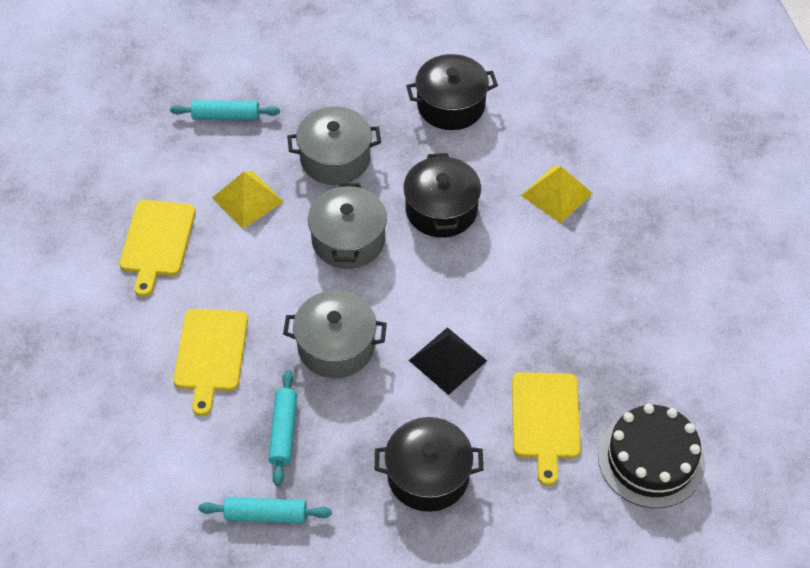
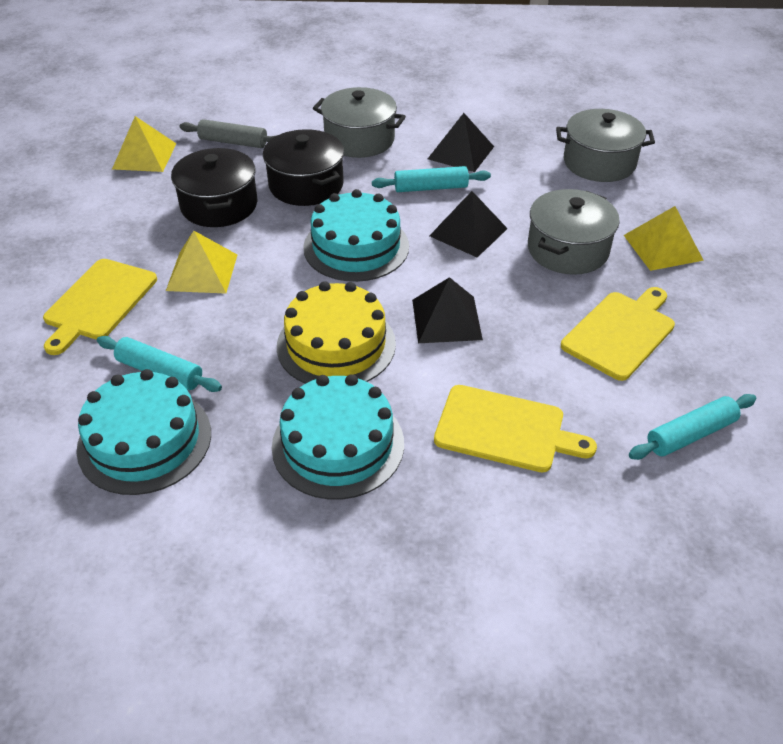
black cake: [598,404,705,508] = 1 -> none = 0
black pot: [375,417,483,512] [403,153,481,238] [406,54,498,130] = 3 -> [171,148,257,227] [263,129,344,206] = 2
black pyramid: [409,327,487,395] = 1 -> [412,277,483,343] [428,113,494,172] [429,191,508,257] = 3
grey rolling pin: none = 0 -> [180,119,274,148] = 1
turquoise cake: none = 0 -> [76,369,211,495] [272,374,404,500] [303,189,409,282] = 3
yellow cake: none = 0 -> [277,281,396,384] = 1
yellow pyramid: [212,171,284,229] [521,166,593,223] = 2 -> [112,116,177,172] [166,231,237,293] [624,206,704,271] = 3

